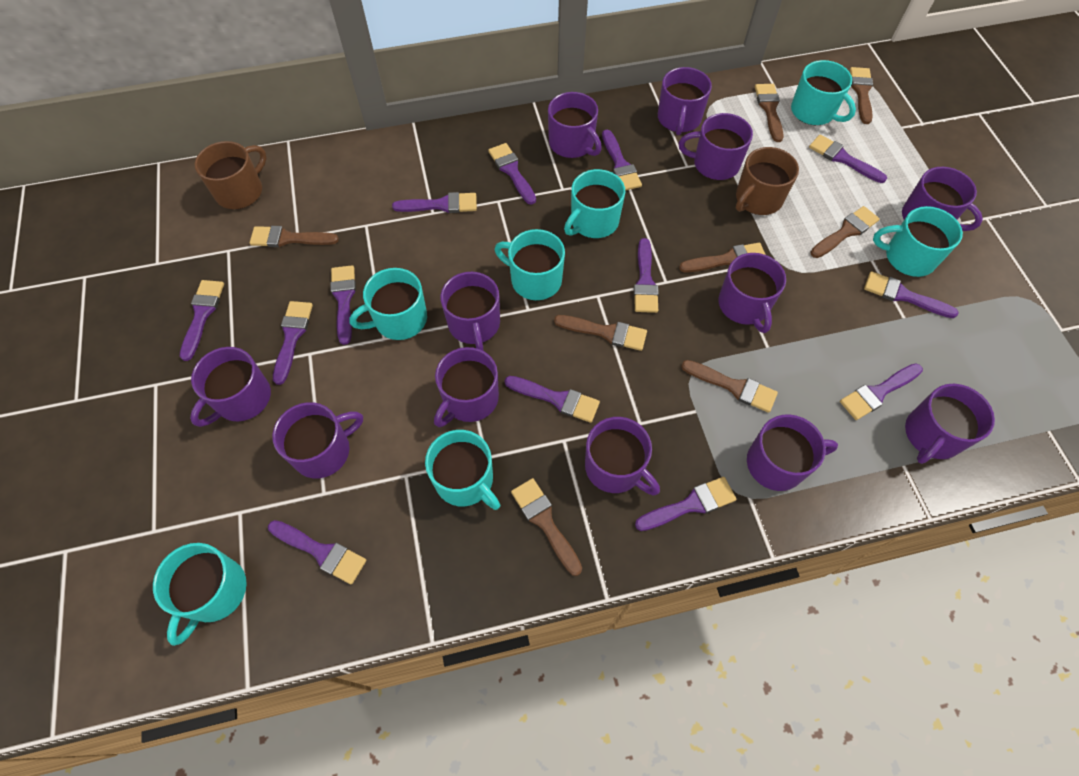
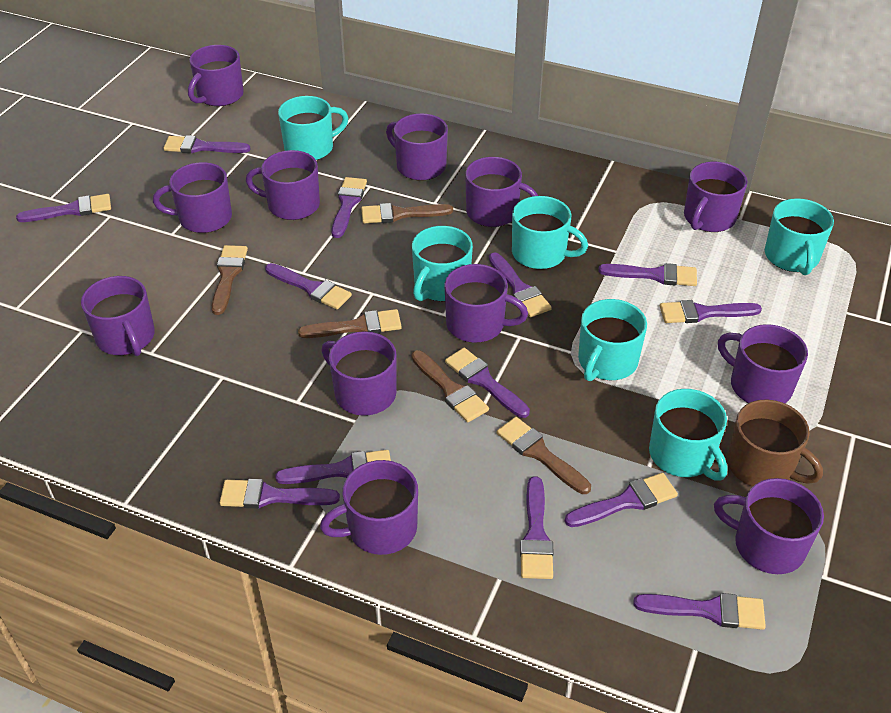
brown brush: [250,226,339,247] [511,478,582,576] [554,315,647,351] [679,243,766,272] [681,360,778,413] [755,84,784,142] [810,206,880,258] [850,67,873,124] = 8 -> [212,245,248,315] [298,309,402,338] [361,203,453,224] [411,350,489,422] [497,417,591,494] = 5
brown mug: [194,141,266,209] [736,147,799,215] = 2 -> [727,399,823,487] = 1
turquoise mug: [153,543,247,646] [350,268,427,340] [425,430,500,510] [495,229,565,300] [564,169,625,238] [791,60,856,125] [873,206,963,277] = 7 -> [278,96,348,160] [412,226,473,301] [512,196,588,269] [578,299,647,381] [649,389,727,481] [765,198,834,275] = 6

